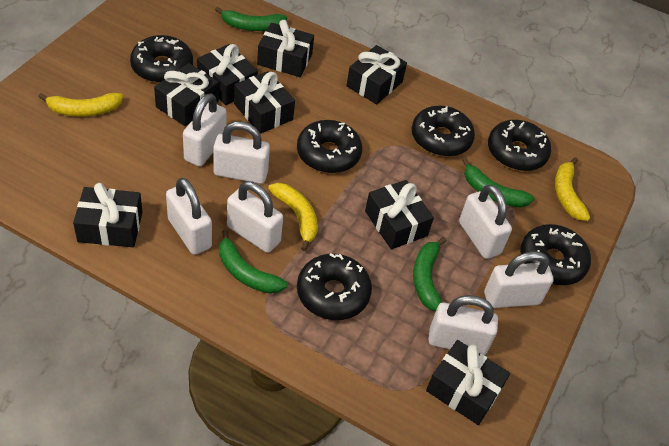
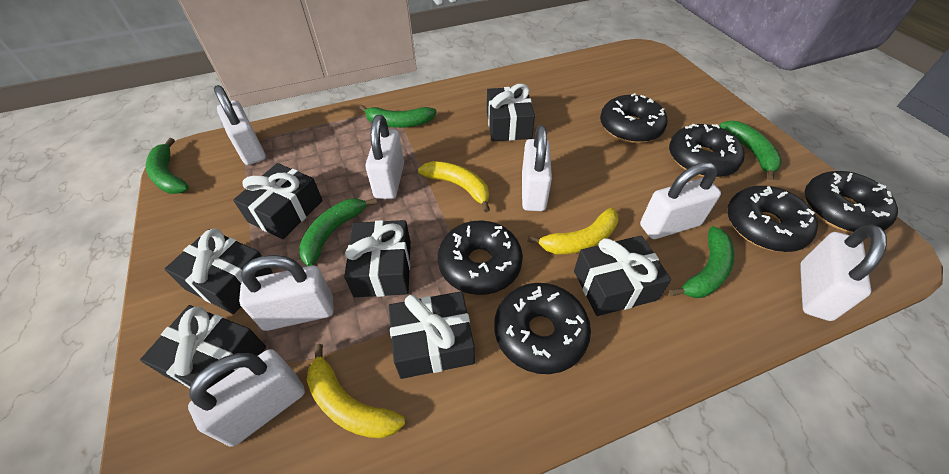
black gift: [73,183,142,247] [154,63,219,126] [197,44,258,105] [234,71,295,134] [257,20,314,77] [346,45,407,104] [365,180,434,250] [426,340,510,425] = 8 -> [140,305,266,389] [164,228,272,314] [233,163,323,239] [344,220,411,297] [389,291,475,379] [487,84,535,141] [574,235,671,316] = 7
green banana: [215,7,287,31] [219,230,288,294] [413,237,447,311] [462,158,535,207] = 4 -> [146,138,189,194] [299,198,377,266] [360,105,436,128] [669,226,735,298] [719,121,782,180] = 5

